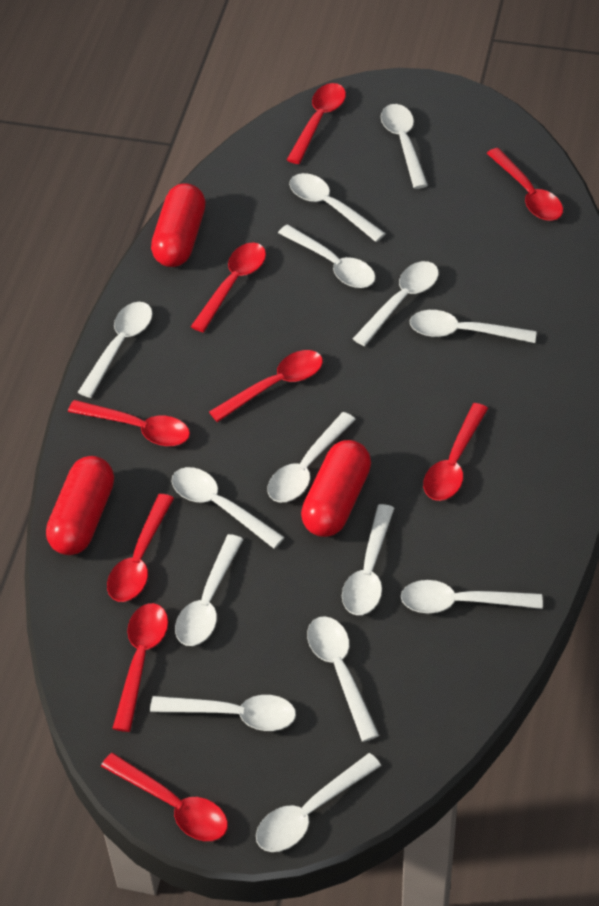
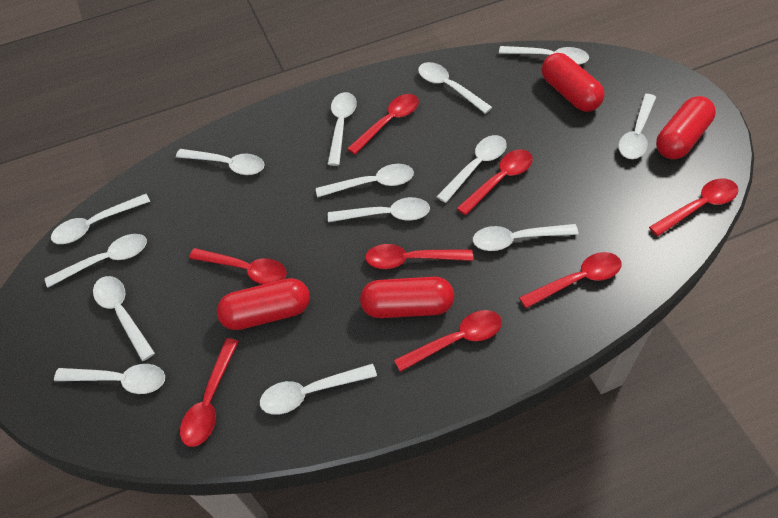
red capsule: [46,456,114,555] [151,183,206,267] [301,440,371,537] = 3 -> [217,278,310,330] [360,277,454,318] [542,53,605,112] [656,96,716,159] = 4
red spoon: [68,400,190,446] [101,753,228,841] [107,494,174,602] [112,603,168,732] [191,242,266,332] [209,350,323,422] [287,83,346,164] [423,403,488,501] [487,148,563,221] = 9 -> [180,338,239,447] [189,248,287,284] [347,94,419,155] [365,244,473,269] [394,310,502,372] [457,149,533,215] [519,252,622,308] [649,178,738,236] = 8

